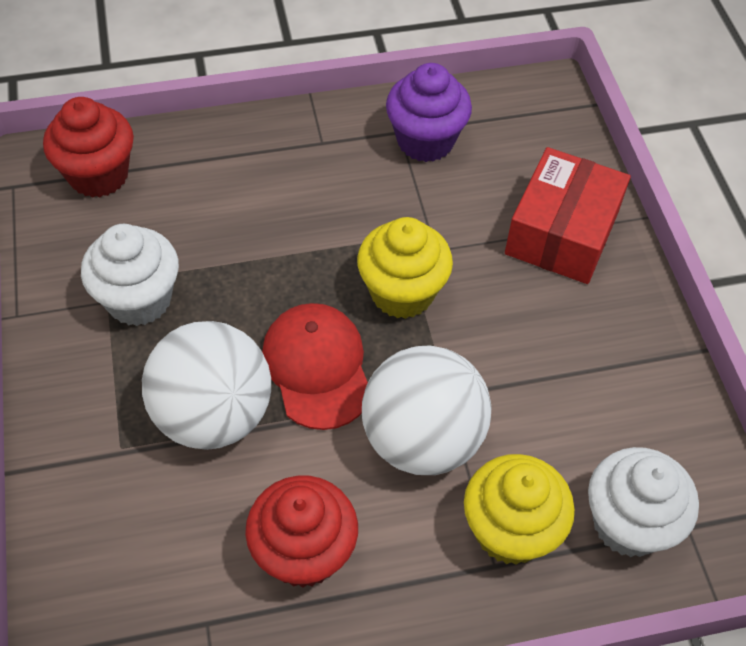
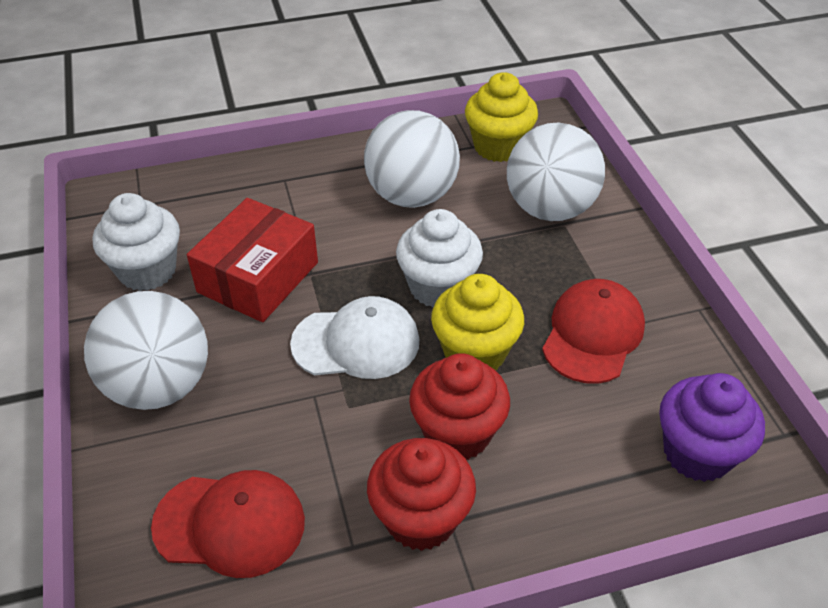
red cap: [262,303,368,430] = 1 -> [151,470,305,578] [542,279,645,384] = 2
white ball: [142,321,271,450] [362,345,491,475] = 2 -> [84,291,208,410] [364,110,460,208] [507,123,605,221] = 3
white cap: none = 0 -> [290,296,419,379] = 1

